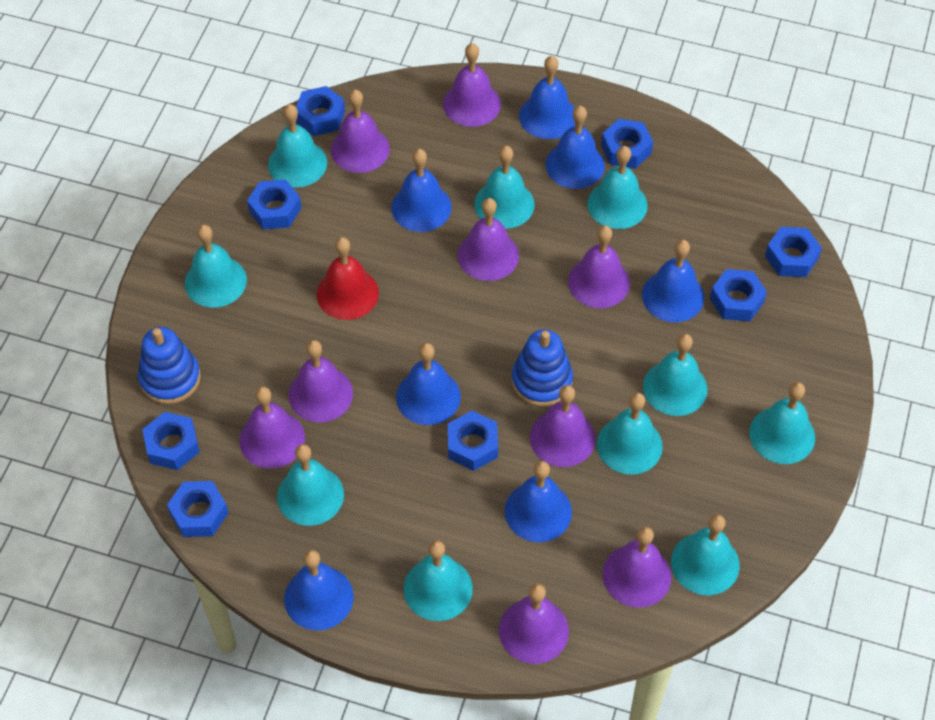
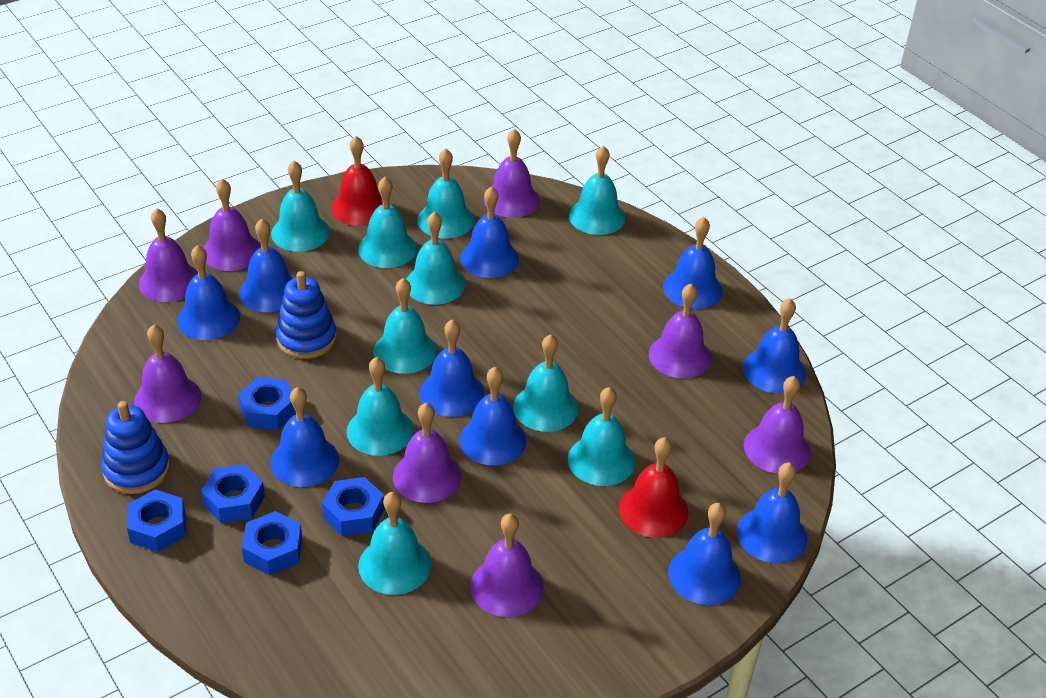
blue bell: [284,550,354,630] [391,149,452,232] [396,343,461,425] [505,461,572,542] [519,56,575,139] [546,106,605,189] [642,239,704,322] = 7 -> [177,245,240,340] [239,219,293,312] [270,387,339,487] [420,319,485,417] [459,367,526,465] [460,186,519,278] [663,217,723,309] [668,503,741,605] [737,462,807,563] [743,298,806,393] = 10
blue nut: [142,412,199,470] [167,481,229,537] [247,179,301,229] [296,86,345,136] [448,411,498,471] [601,119,653,169] [710,269,767,321] [765,227,822,277] = 8 -> [127,489,186,552] [201,464,265,523] [238,377,296,430] [242,511,302,575] [322,477,384,536] = 5
purple bell: [239,386,305,469] [288,340,353,422] [331,90,390,173] [443,43,501,127] [458,198,519,281] [499,584,569,664] [530,385,595,467] [568,225,630,308] [603,527,672,607] = 9 -> [134,325,201,423] [139,208,198,302] [204,179,261,271] [393,403,462,503] [470,514,544,617] [484,129,540,218] [649,284,711,378] [744,376,811,474] = 8
red bell: [317,237,379,320] = 1 -> [331,136,383,226] [619,437,689,538] = 2

